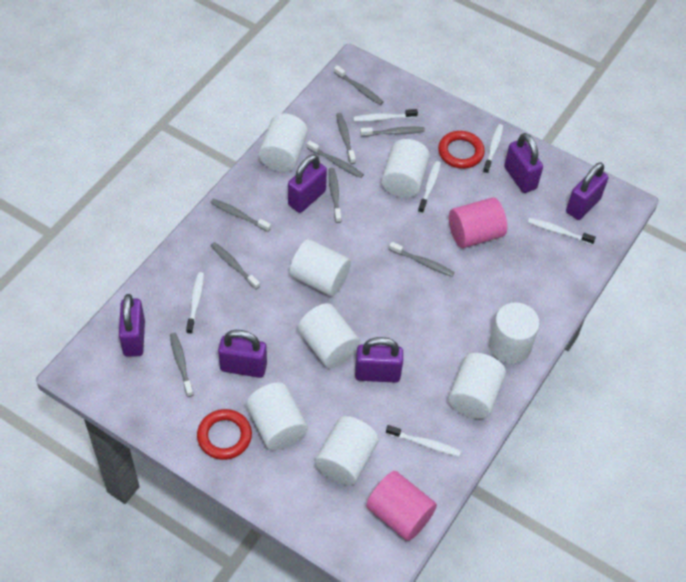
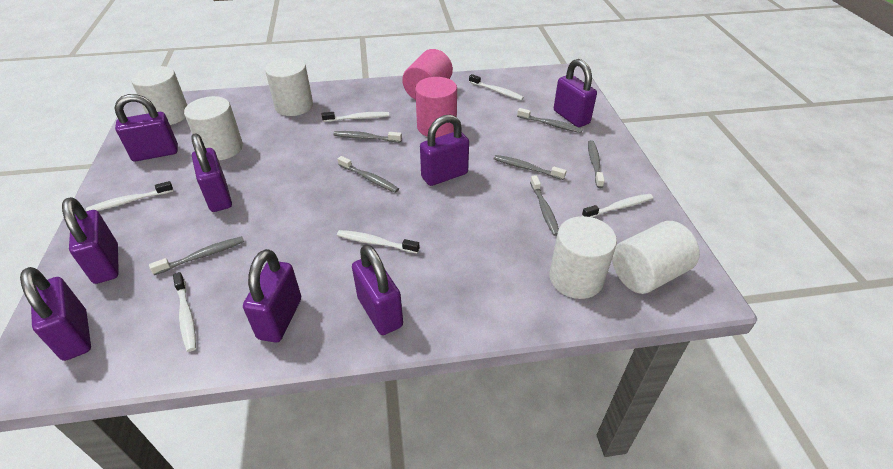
grey toothbrush: [170,333,194,397] [210,199,271,232] [211,242,260,290] [307,140,364,178] [328,168,341,223] [334,65,383,105] [336,113,356,164] [360,127,425,137] [389,242,454,277] = 9 -> [149,236,244,275] [333,131,402,142] [338,156,399,193] [494,155,566,180] [517,108,583,133] [530,175,559,236] [588,140,604,188] = 7
purple padlock: [119,294,145,357] [218,330,267,378] [288,154,327,213] [355,337,403,383] [504,133,543,193] [566,162,608,220] = 6 -> [20,267,91,361] [62,197,119,284] [114,94,178,161] [191,133,232,212] [243,249,301,342] [352,244,403,335] [420,114,469,186] [554,59,597,127] = 8
red ring: [197,409,252,460] [438,131,485,169] = 2 -> none = 0
white cylinder: [246,382,308,450] [259,113,308,172] [290,239,351,296] [298,303,360,368] [315,416,379,485] [381,139,430,198] [448,353,506,419] [489,302,540,364] = 8 -> [131,66,187,125] [184,96,243,160] [265,58,313,116] [550,216,617,299] [612,221,700,294] = 5

